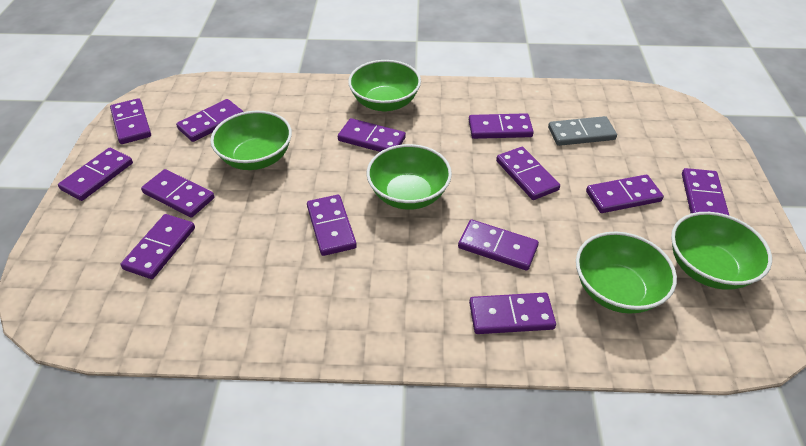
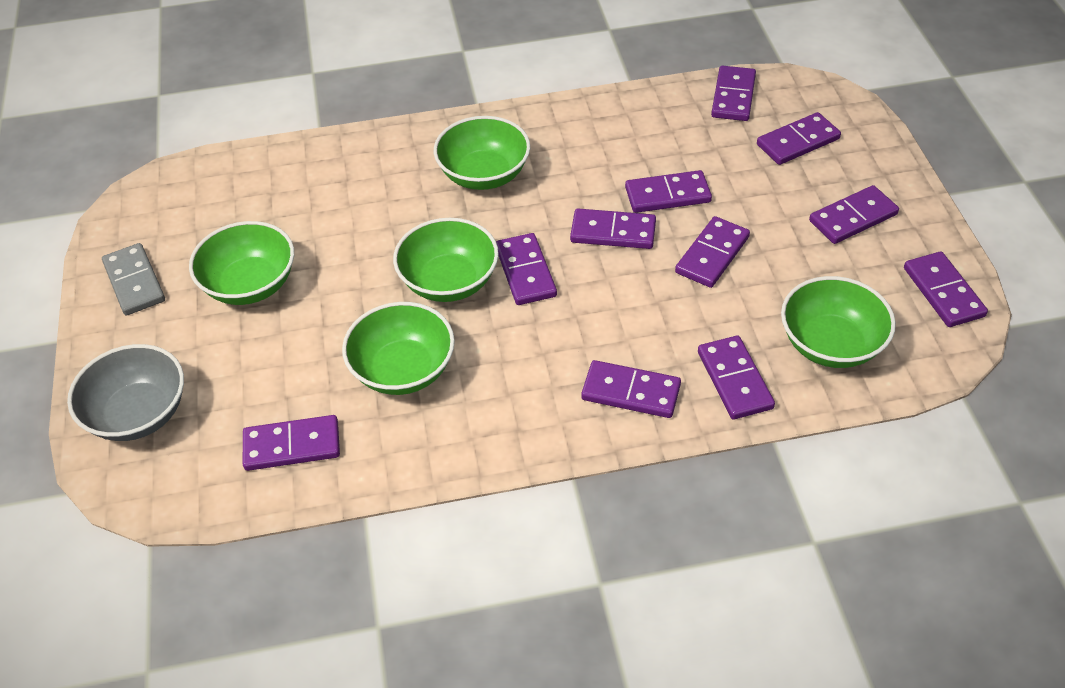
grey bowl: none = 0 -> [67,344,184,441] = 1
purple domino: [58,148,133,201] [110,98,151,144] [120,214,195,279] [141,169,214,218] [176,99,243,142] [307,195,357,256] [338,118,406,152] [458,220,539,271] [469,113,534,139] [469,293,556,334] [496,147,560,200] [586,175,664,213] [682,168,730,216] = 13 -> [243,415,340,471] [496,233,557,305] [570,209,656,249] [581,360,681,418] [625,170,712,213] [675,216,750,288] [698,336,775,419] [711,66,756,121] [757,112,841,165] [809,185,899,244] [904,251,988,327] = 11

